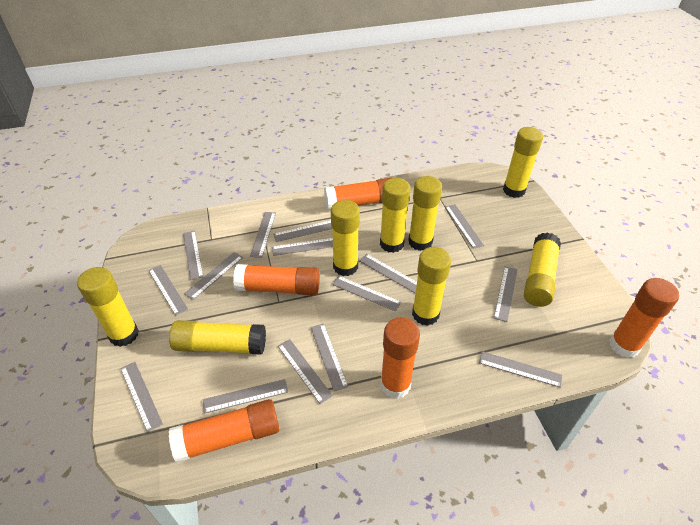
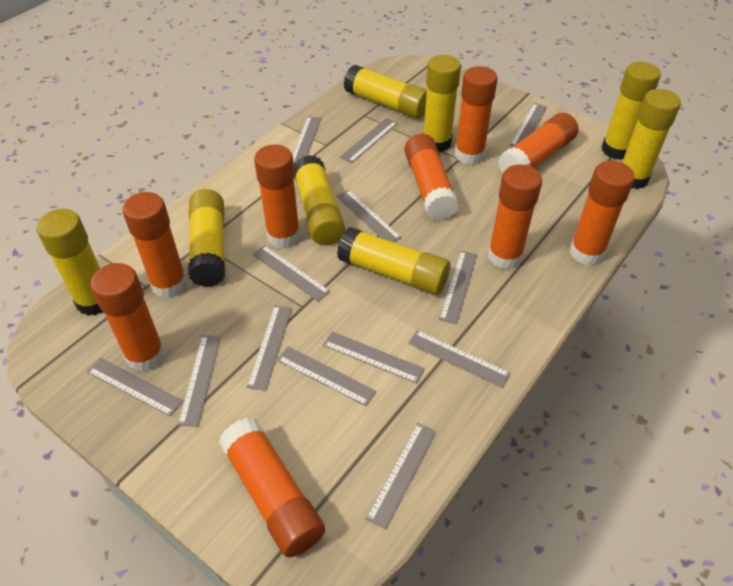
grey ruler: [120,362,163,432] [149,265,188,316] [183,231,203,280] [184,252,243,300] [203,379,288,413] [250,212,276,258] [272,238,333,256] [273,220,332,242] [278,339,333,404] [311,323,348,391] [332,276,401,312] [359,254,417,293] [445,204,484,249] [479,351,562,388] [494,266,517,322] = 15 -> [87,358,183,416] [178,335,221,427] [247,305,292,391] [252,245,330,301] [277,347,376,406] [292,116,321,166] [323,332,425,384] [336,190,402,242] [340,118,398,163] [366,423,436,530] [408,330,511,388] [439,251,477,324] [510,103,547,146] = 13
orange glue stick: [169,399,280,463] [233,264,320,296] [324,178,391,210] [380,317,420,399] [609,278,679,358] = 5 -> [90,263,165,372] [122,192,187,298] [219,418,325,557] [254,144,300,248] [404,134,459,220] [455,66,498,165] [488,164,542,269] [498,113,579,173] [570,161,635,265] = 9

